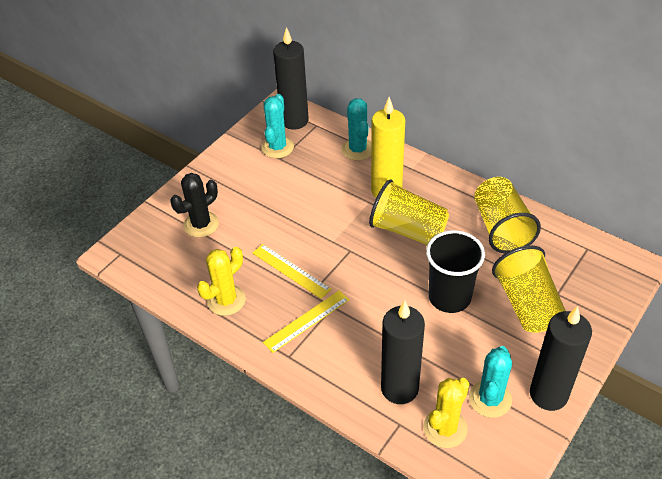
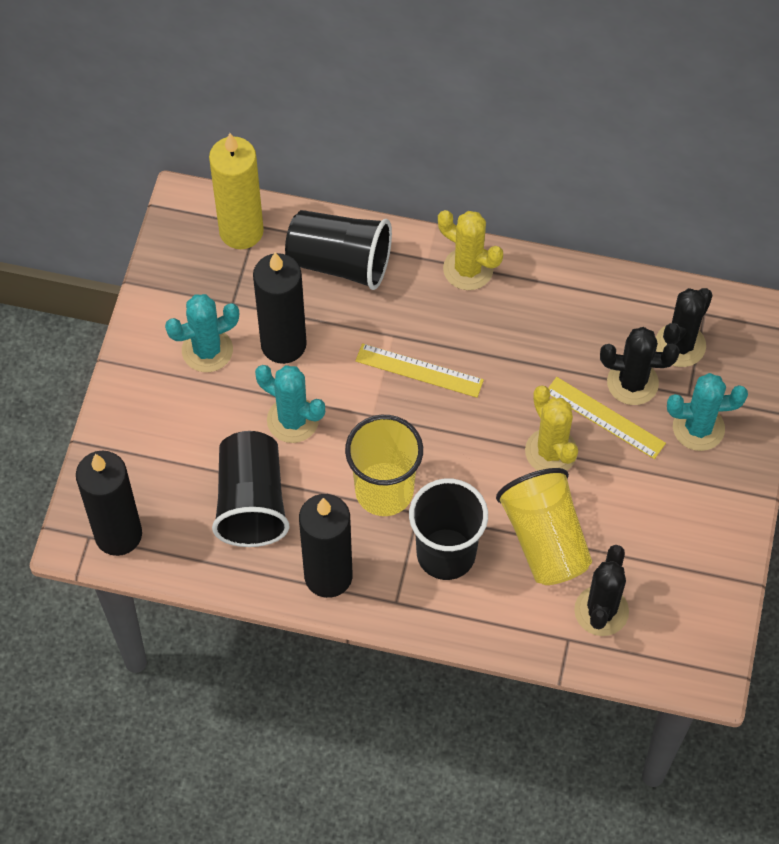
black cactus: [170,173,219,238] = 1 -> [574,545,629,636] [600,327,679,405] [656,288,713,367] = 3
black cup: [426,230,485,313] = 1 -> [212,431,289,547] [285,210,392,290] [409,478,488,580] = 3
yellow cup: [369,179,449,245] [474,177,541,253] [492,245,566,333] = 3 -> [345,415,423,516] [496,468,592,585] = 2

